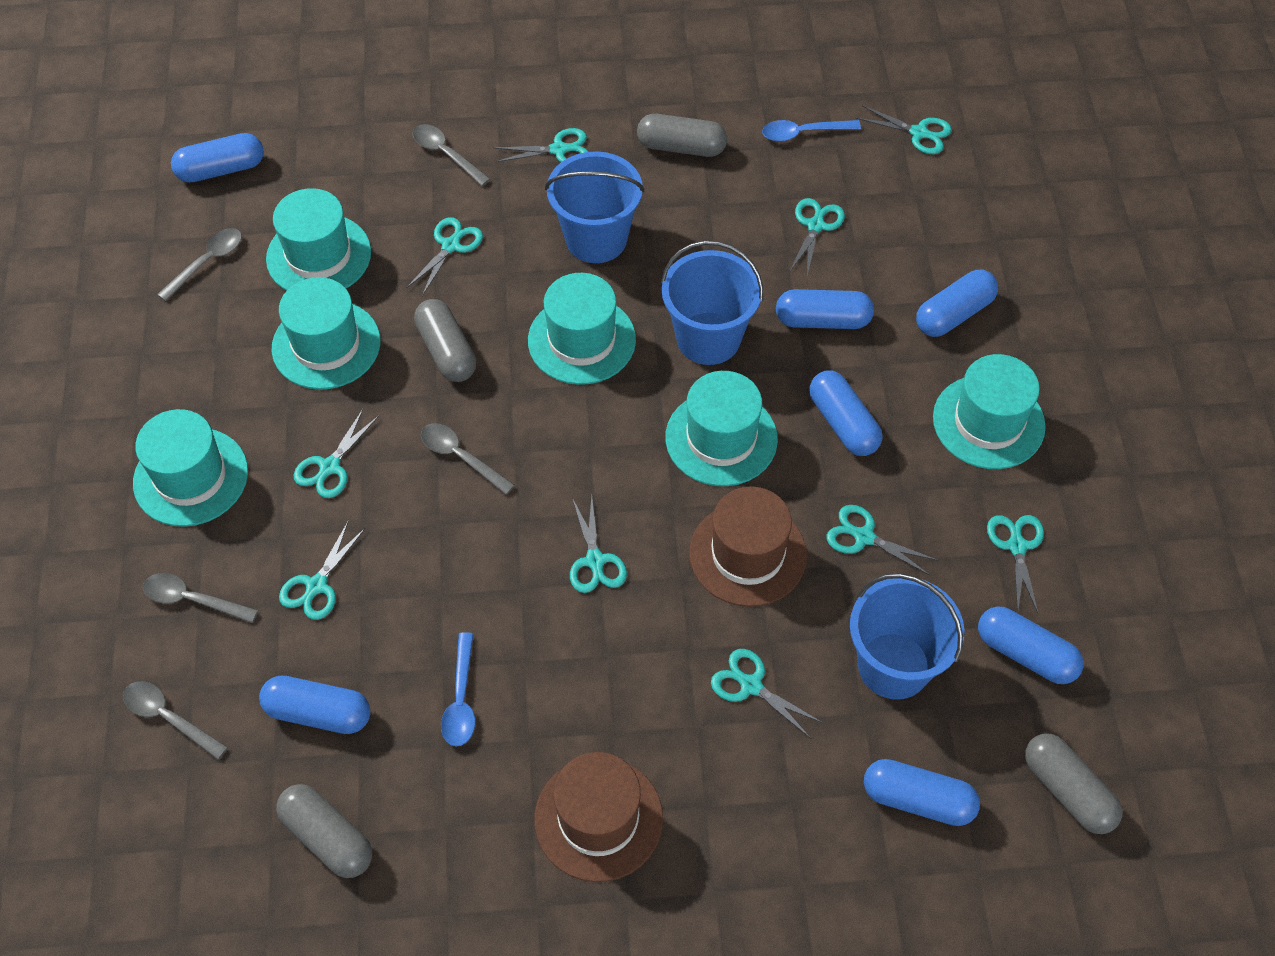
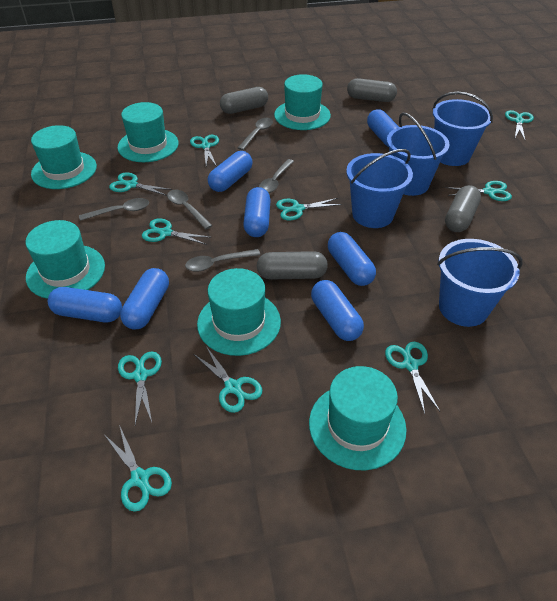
blue bucket: [545,151,645,263] [661,240,763,365] [850,573,965,700] = 3 -> [346,149,413,228] [387,112,450,196] [433,92,493,166] [437,239,522,327] = 4
blue spoon: [441,632,475,746] [762,120,861,141] = 2 -> none = 0
brown hat: [534,752,663,882] [689,486,807,607] = 2 -> none = 0

